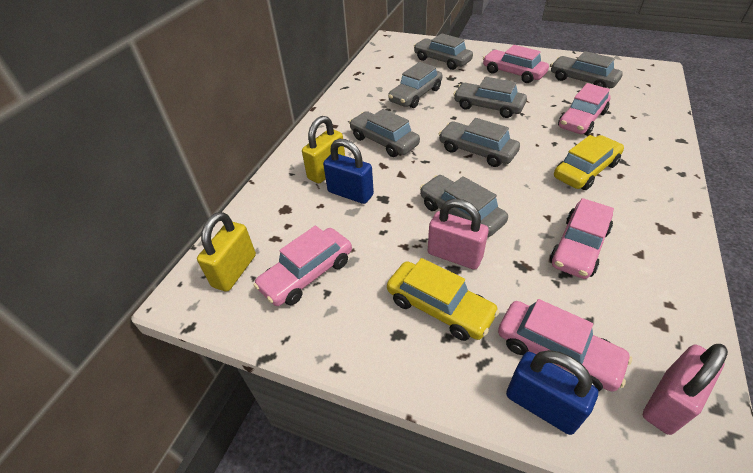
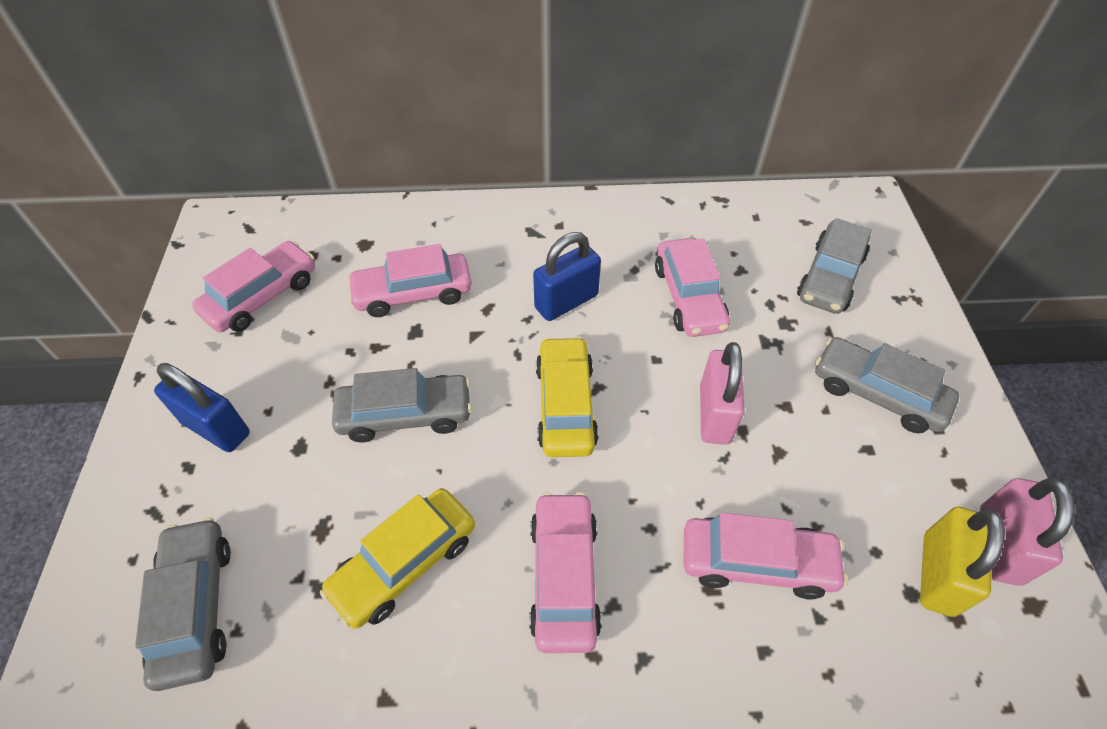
grey car: [349,109,420,157] [388,62,442,108] [414,33,473,70] [420,175,508,237] [439,118,520,167] [453,77,527,118] [551,51,623,88] = 7 -> [135,518,231,691] [332,368,472,442] [797,218,872,314] [815,337,959,433] = 4
yellow padlock: [197,212,256,292] [302,116,345,183] = 2 -> [920,507,1005,617] = 1

